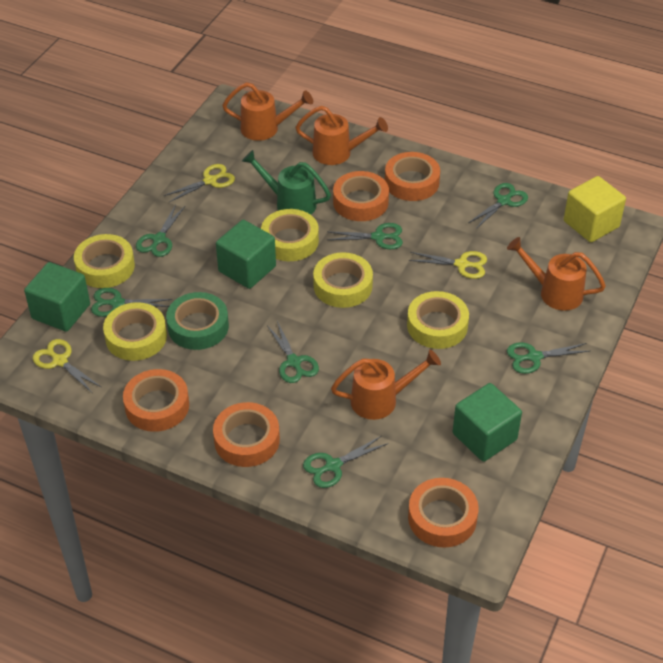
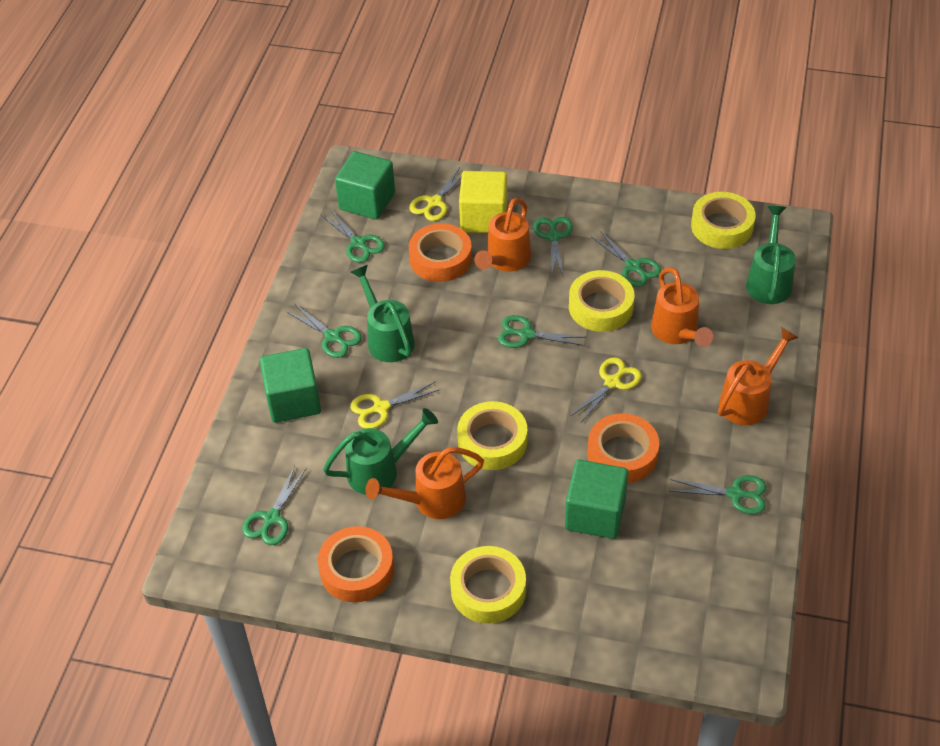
green tape: [166,292,229,350] = 1 -> none = 0
green watering can: [242,150,331,215] = 1 -> [323,408,438,495] [351,265,415,362] [746,206,796,304] = 3
orange tape: [123,369,189,432] [213,402,280,467] [333,171,389,221] [385,152,440,201] [408,478,479,548] = 5 -> [318,526,394,602] [409,223,472,282] [588,413,659,483] = 3
yellow tape: [74,234,135,288] [103,302,167,361] [261,209,319,261] [313,252,373,308] [407,291,469,349] = 5 -> [450,546,526,623] [457,401,528,470] [569,270,635,332] [691,192,756,249] = 4

